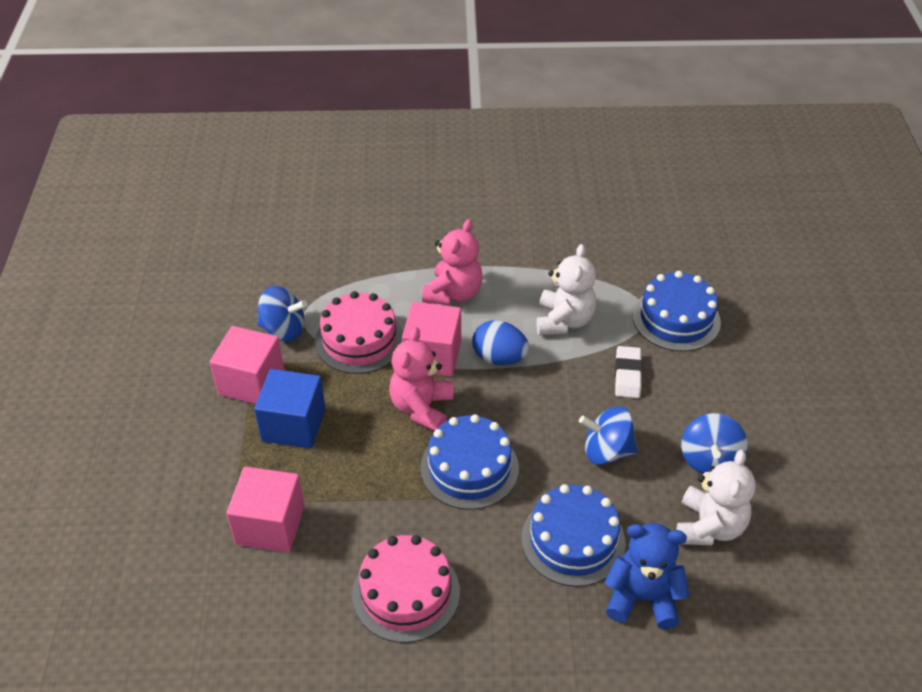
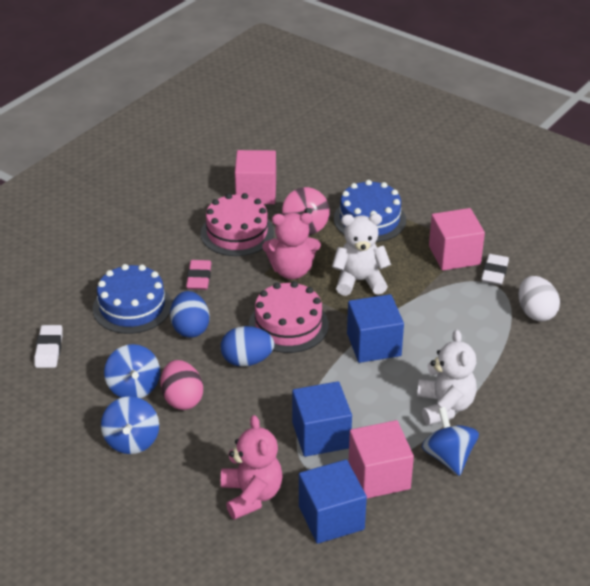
blue cake: [420,414,519,510] [521,484,625,587] [633,271,721,352] = 3 -> [93,264,172,334] [334,180,406,242] = 2
blue cube: [254,369,325,449] = 1 -> [292,381,352,457] [299,460,367,544] [347,294,404,363] = 3
blue egg: [472,320,529,365] = 1 -> [170,291,210,338] [221,326,274,367] = 2
blue teddy bear: [605,523,690,629] = 1 -> none = 0
pink egg: none = 0 -> [160,360,203,410] = 1
pink eraser: none = 0 -> [186,260,212,290] = 1
pink spinning top: none = 0 -> [282,187,330,235] = 1
white egg: none = 0 -> [518,276,560,321] = 1
white eraser: [615,346,642,398] = 1 -> [34,325,63,368] [481,254,509,285] = 2

